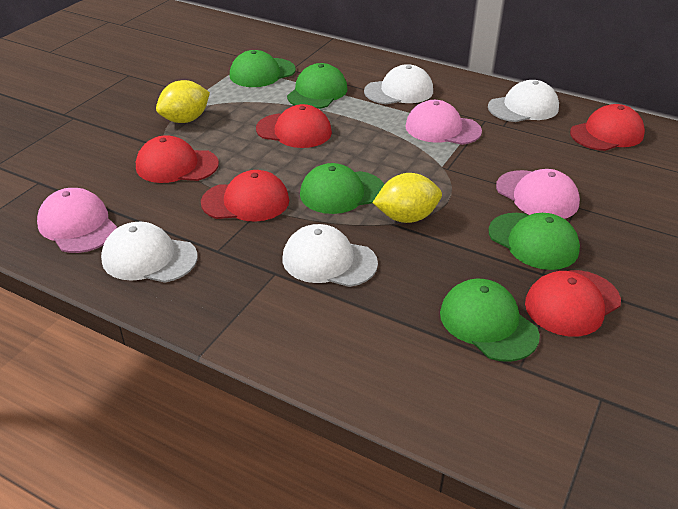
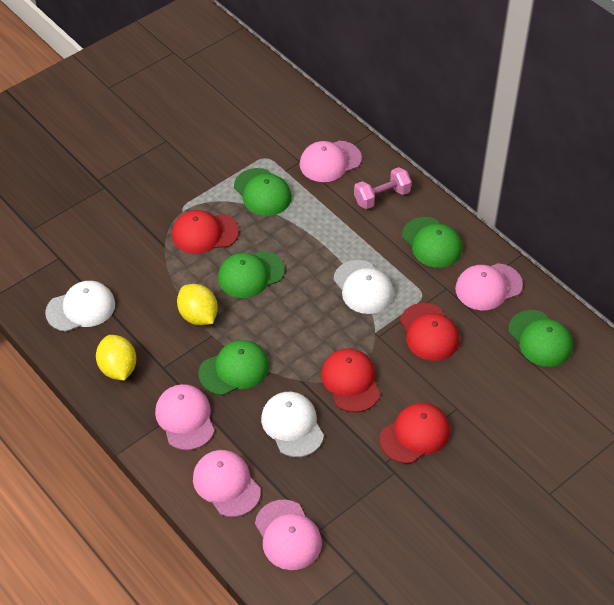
pink cap: [37,188,117,253] [405,100,482,145] [496,169,580,219] = 3 -> [155,384,214,450] [193,450,261,517] [255,500,322,570] [300,141,362,182] [455,263,523,310] = 5
pink dumbbell: none = 0 -> [354,167,412,209] = 1
red cap: [136,135,219,183] [201,170,289,222] [256,104,332,148] [525,270,621,337] [570,104,645,151] = 5 -> [172,210,239,254] [321,348,380,413] [380,403,450,464] [400,303,459,361] = 4
white cap: [101,222,198,283] [283,224,378,287] [364,64,433,104] [488,80,559,122] = 4 -> [45,281,115,332] [261,392,324,457] [334,260,394,314] = 3

